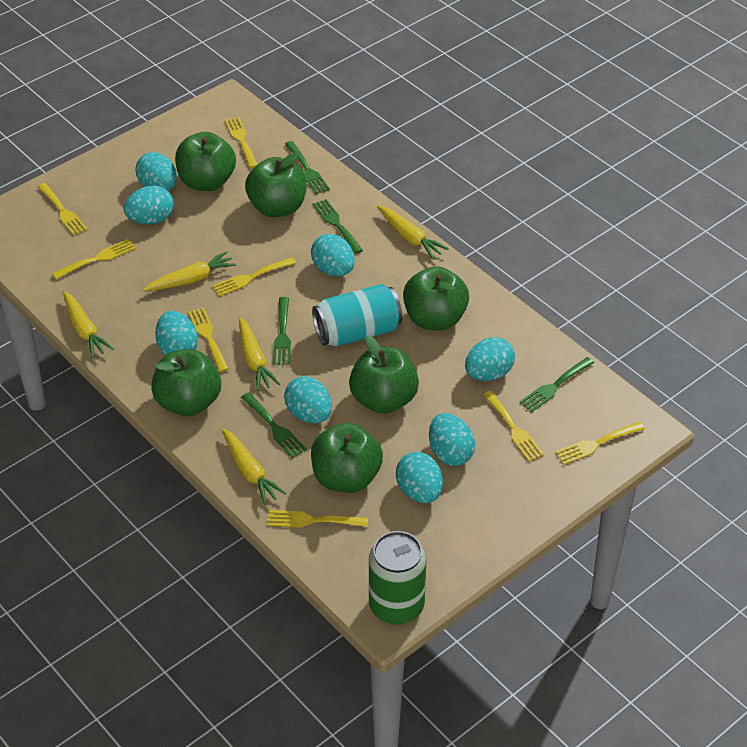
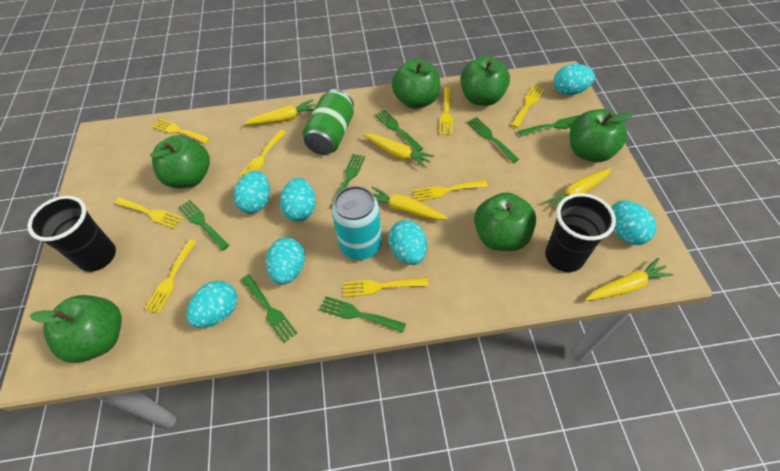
black cup: none = 0 -> [27,196,116,272] [545,193,616,272] = 2
green fork: [241,392,307,458] [273,297,291,365] [285,141,330,194] [313,199,363,254] [519,357,594,412] = 5 -> [178,200,229,251] [241,274,297,343] [319,296,406,333] [330,154,365,209] [375,110,423,152] [467,117,519,163] [518,115,580,136] = 7
turquoise egg: [124,186,174,224] [135,152,177,191] [155,311,198,355] [284,376,332,423] [311,234,355,276] [396,452,443,503] [429,413,475,466] [465,337,515,381] = 8 -> [186,281,237,328] [233,171,270,214] [266,238,305,284] [280,178,316,222] [388,220,427,265] [553,64,595,95] [611,200,657,245] = 7

